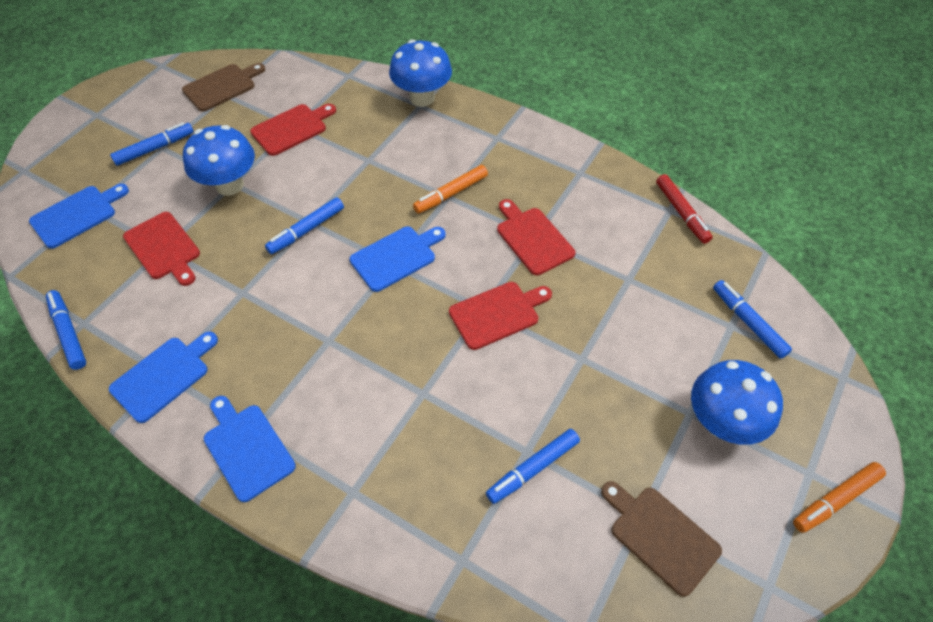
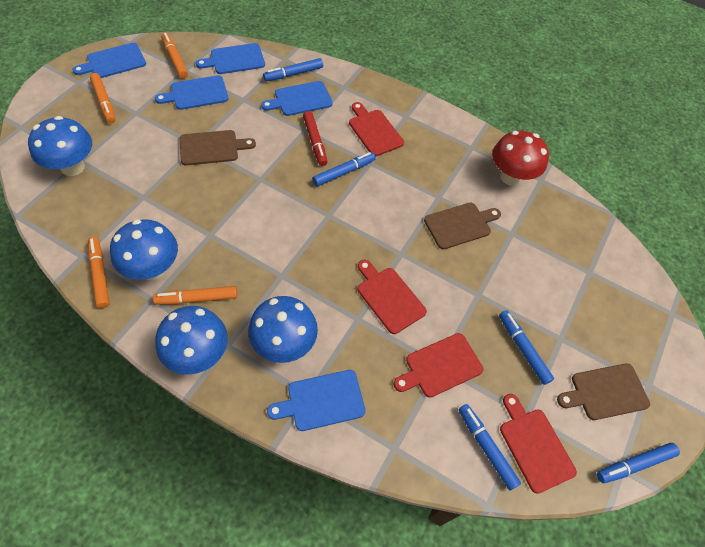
blue cutting board: [29,184,129,249] [109,331,218,423] [204,396,296,502] [350,226,446,292] = 4 -> [72,43,146,78] [155,75,229,110] [196,43,265,74] [261,81,333,116] [267,370,366,431] = 5
blue mushroom: [183,125,255,196] [389,39,452,107] [691,360,783,445] = 3 -> [28,116,92,176] [110,219,178,280] [155,306,228,375] [248,296,318,363] = 4
brown cutting board: [182,63,265,112] [601,481,722,597] = 2 -> [180,130,256,165] [424,203,501,249] [557,364,650,420] = 3
orange marker: [413,165,488,214] [793,462,886,533] = 2 -> [88,237,109,308] [90,73,116,123] [153,286,238,304] [161,33,188,78] = 4
red mushroom: none = 0 -> [493,131,549,186] = 1

